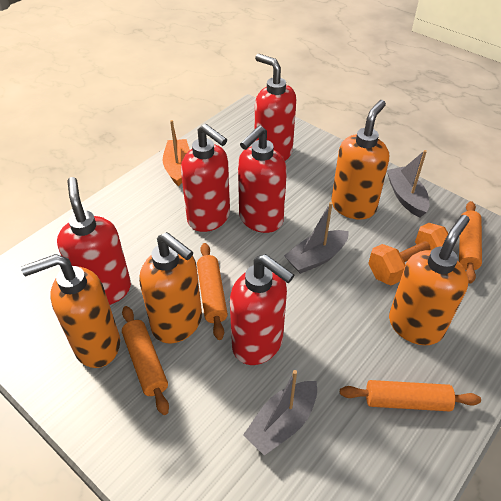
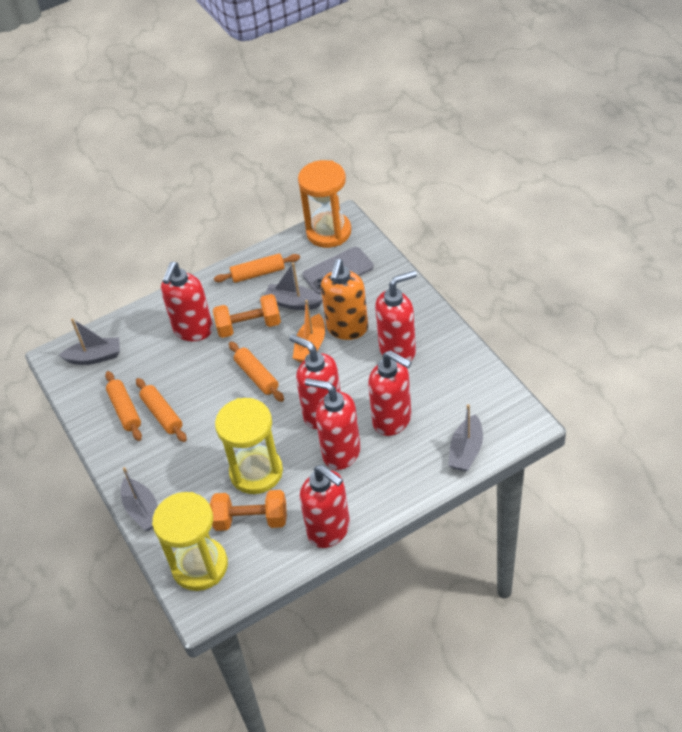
grey boat: [243,370,317,455] [284,202,349,274] [387,150,429,218] = 3 -> [59,318,120,365] [121,467,158,531] [264,263,323,310] [448,404,483,471] = 4
grey phone: none = 0 -> [302,247,374,295] = 1
orange dumbbell: [368,223,448,286] = 1 -> [210,490,287,531] [213,294,281,338] = 2
orange hourglass: none = 0 -> [298,160,351,248] = 1
orange soap dispenser: [21,254,120,368] [139,232,202,343] [331,100,389,220] [389,215,470,345] = 4 -> [321,259,368,340] = 1
red soap dispenser: [57,177,131,305] [181,124,230,232] [230,254,294,365] [238,126,287,233] [255,54,296,161] = 5 -> [161,262,213,341] [289,334,341,429] [300,465,350,548] [305,378,361,470] [368,350,412,436] [375,271,417,361] = 6
yellow hourglass: none = 0 -> [152,492,228,591] [215,398,283,494] = 2

